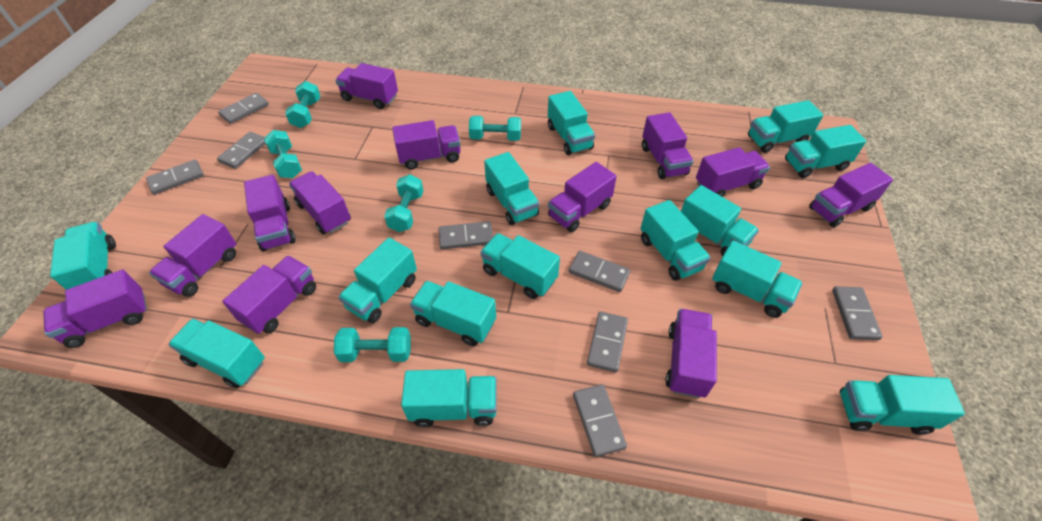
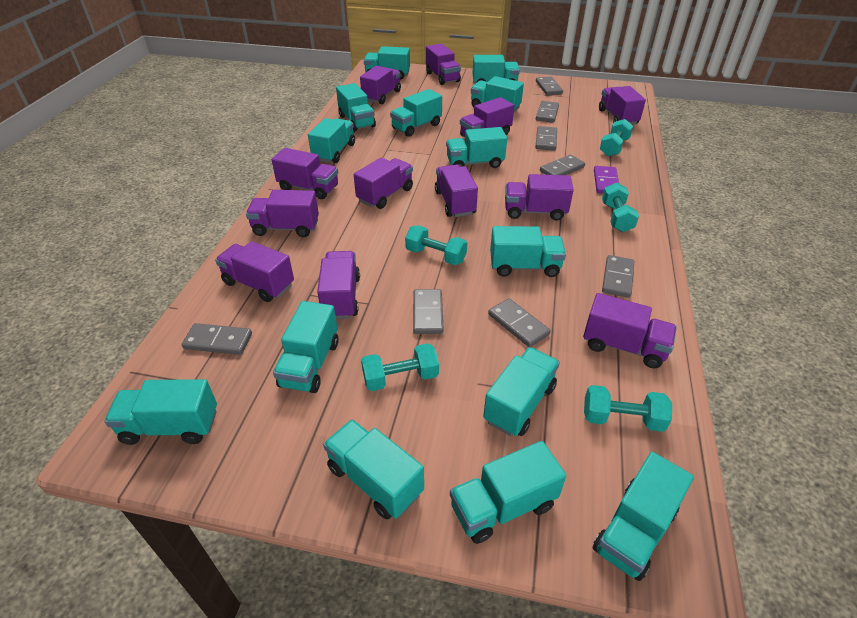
purple domino: none = 0 -> [594,166,619,194] = 1

